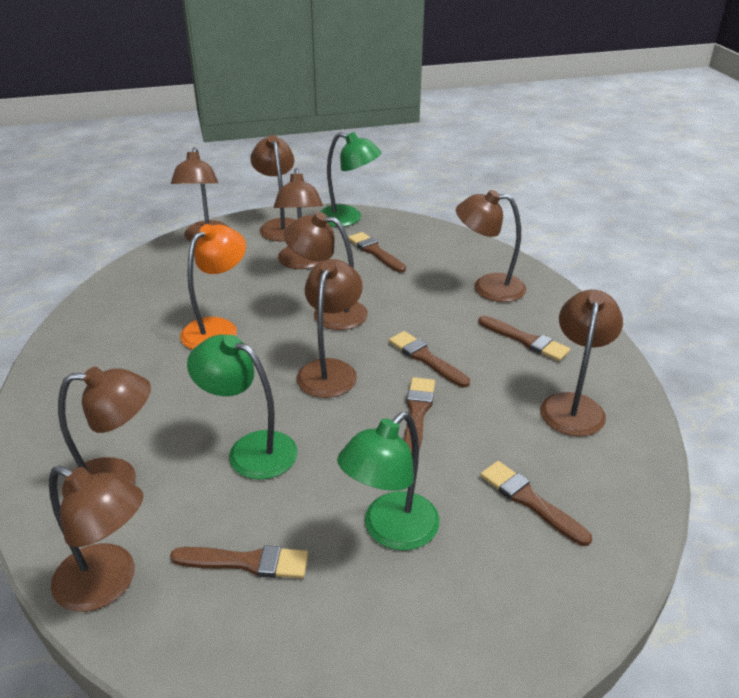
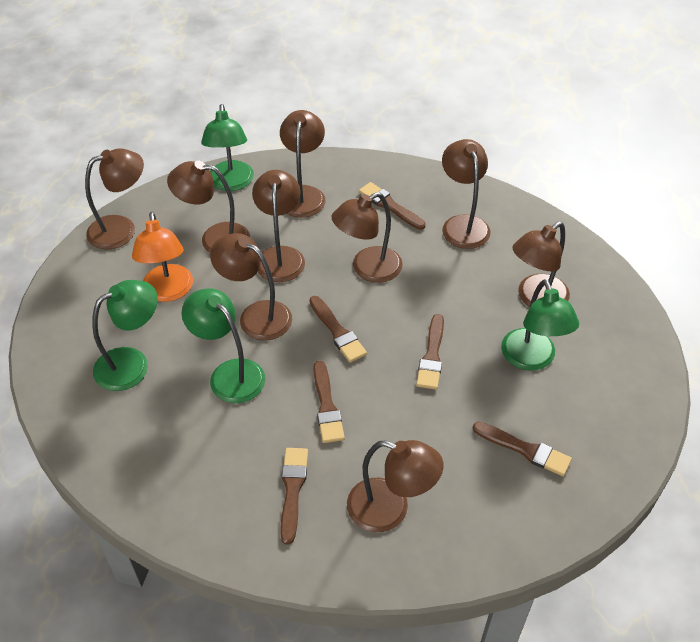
green lamp: [187,335,298,480] [320,132,382,227] [337,412,440,551] = 3 -> [92,280,158,391] [182,288,265,403] [201,104,254,191] [501,279,579,371] = 4

